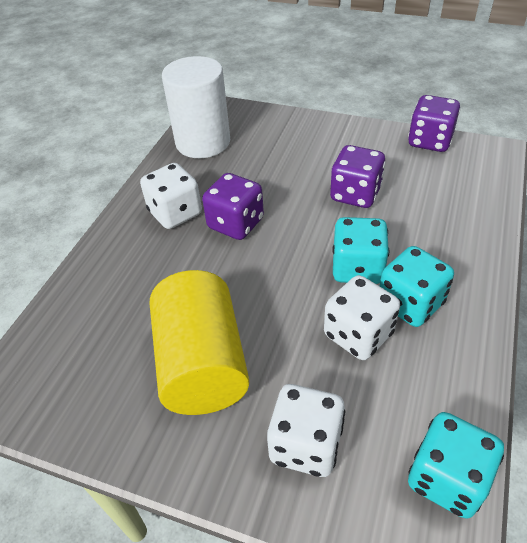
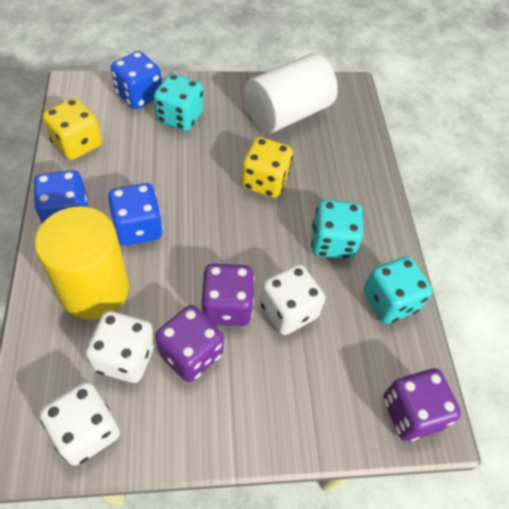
blue dice: none = 0 -> [33,170,88,224] [108,183,163,246] [111,51,162,109] = 3
yellow dice: none = 0 -> [43,98,102,160] [241,137,293,198] = 2

